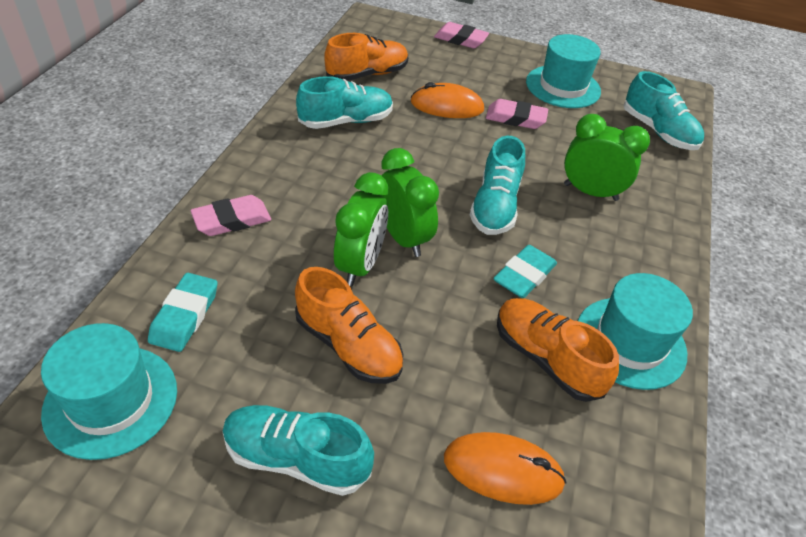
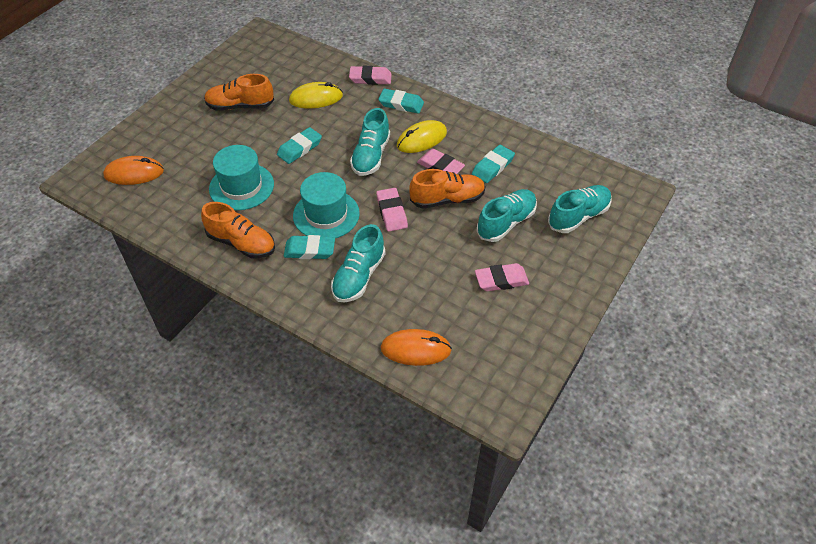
green clock: [334,172,388,286] [377,148,439,257] [564,114,650,201] = 3 -> none = 0
pink eraser: [190,195,271,236] [434,22,489,48] [486,99,548,129] = 3 -> [349,66,392,85] [376,188,408,232] [417,149,465,174] [475,263,529,291] = 4
turquoise eraser: [148,273,218,352] [493,245,557,298] = 2 -> [277,127,322,164] [284,235,335,259] [378,89,424,113] [472,145,515,183] = 4
turquoise hat: [41,323,177,460] [526,34,601,108] [577,273,693,390] = 3 -> [209,145,274,210] [293,172,360,238] = 2
yellow mouse: none = 0 -> [289,82,343,108] [397,120,447,153] = 2

